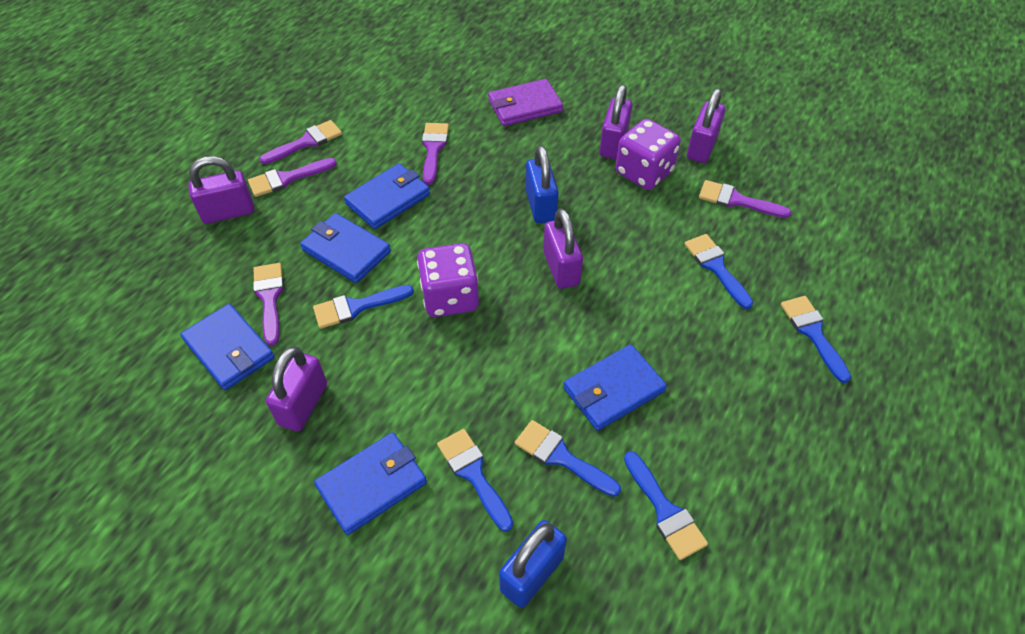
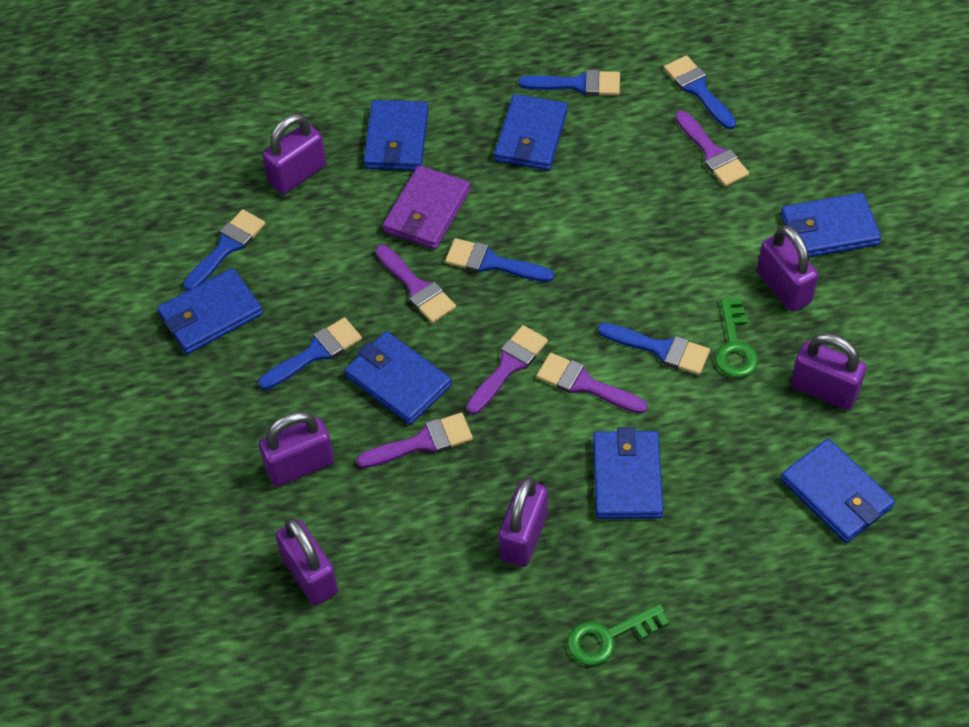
blue padlock: [499,520,567,608] [526,146,559,223] = 2 -> none = 0
blue wallet: [180,304,275,390] [300,213,391,283] [314,432,427,535] [344,163,430,229] [563,344,667,431] = 5 -> [157,268,263,354] [344,331,452,425] [363,100,428,171] [494,94,568,171] [593,427,663,519] [781,193,881,257] [781,438,895,543] = 7
green key: none = 0 -> [568,604,669,665] [715,298,758,378] = 2
purple dice: [417,243,479,317] [615,119,681,190] = 2 -> none = 0
purple padlock: [188,156,254,224] [266,346,327,431] [543,208,583,289] [599,84,632,159] [687,88,725,163] = 5 -> [259,411,334,487] [262,114,326,194] [275,518,338,606] [498,477,548,567] [757,225,818,312] [791,333,866,410] = 6

